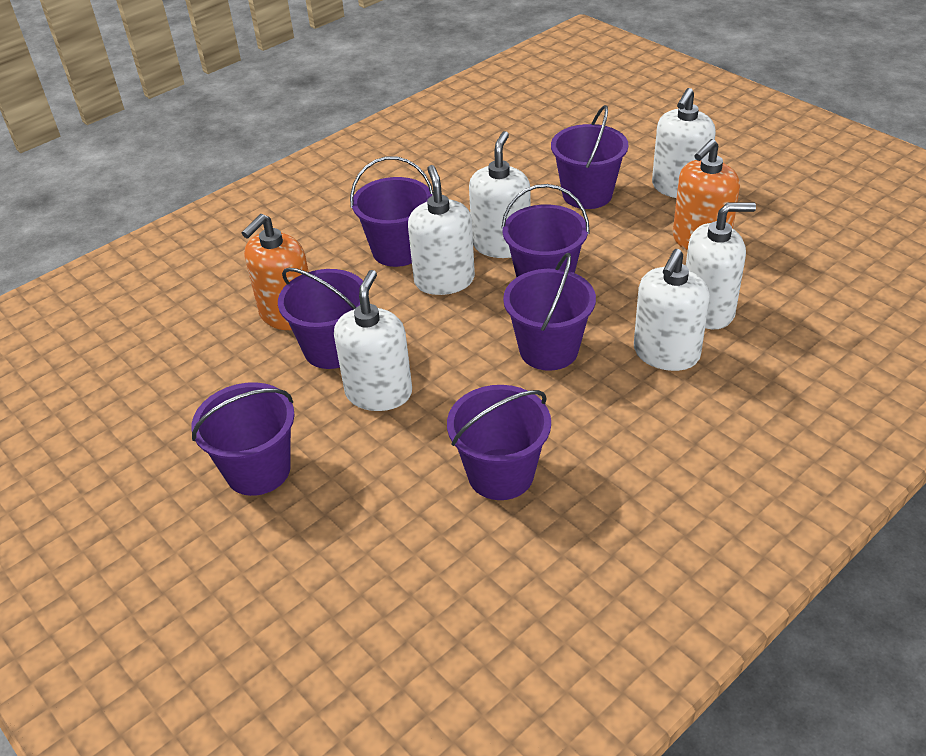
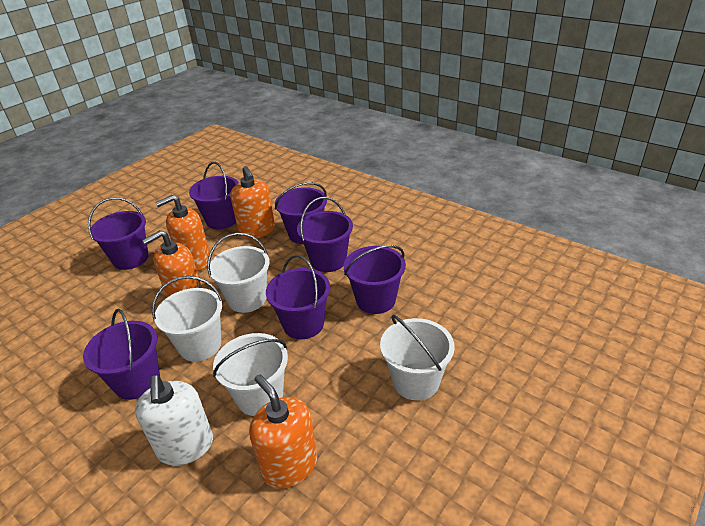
orange soap dispenser: [242,214,309,330] [673,139,740,251] = 2 -> [142,230,202,298] [155,195,211,271] [230,166,275,239] [249,374,318,489] = 4
white bucket: none = 0 -> [152,276,223,362] [207,233,270,313] [213,333,288,416] [380,315,454,401] = 4
white soap dispenser: [334,270,412,411] [408,165,475,295] [469,131,531,258] [634,249,710,371] [652,88,716,198] [686,203,756,329] = 6 -> [135,375,213,466] = 1

